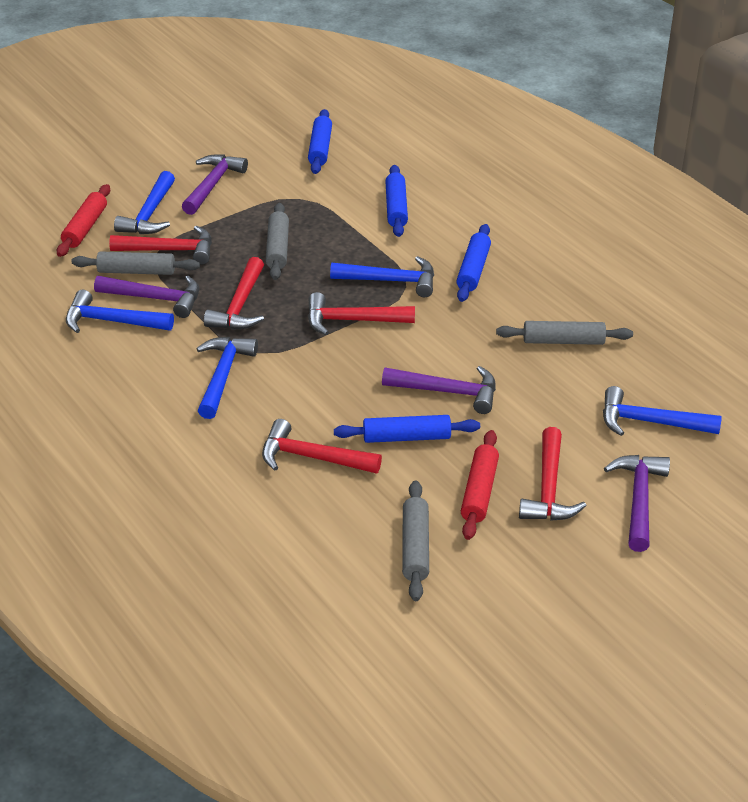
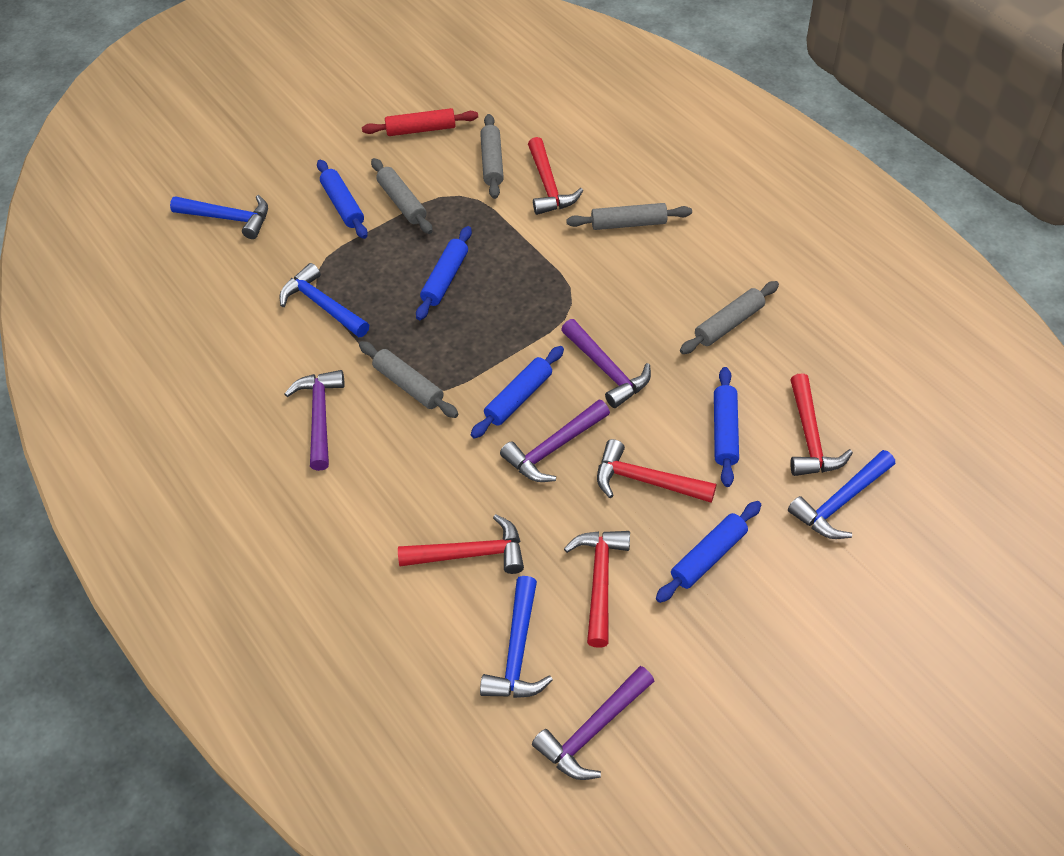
blue hammer: [66,290,174,333] [114,171,175,234] [196,337,258,419] [330,256,434,297] [603,386,722,436] = 5 -> [170,195,268,239] [279,263,369,337] [480,576,553,698] [788,450,895,539] = 4
blue rolling pin: [308,109,332,174] [334,415,480,443] [385,165,408,237] [456,224,491,302] = 4 -> [317,160,368,239] [416,226,472,320] [471,346,564,439] [656,501,761,603] [714,367,739,487] = 5
grey rolling pin: [72,251,200,275] [266,203,289,280] [402,480,429,601] [496,321,633,345] = 4 -> [359,341,458,418] [371,158,433,234] [480,114,504,199] [566,203,692,230] [680,281,779,354] = 5
red rolling pin: [57,184,110,257] [461,430,499,540] = 2 -> [362,108,478,136] = 1

